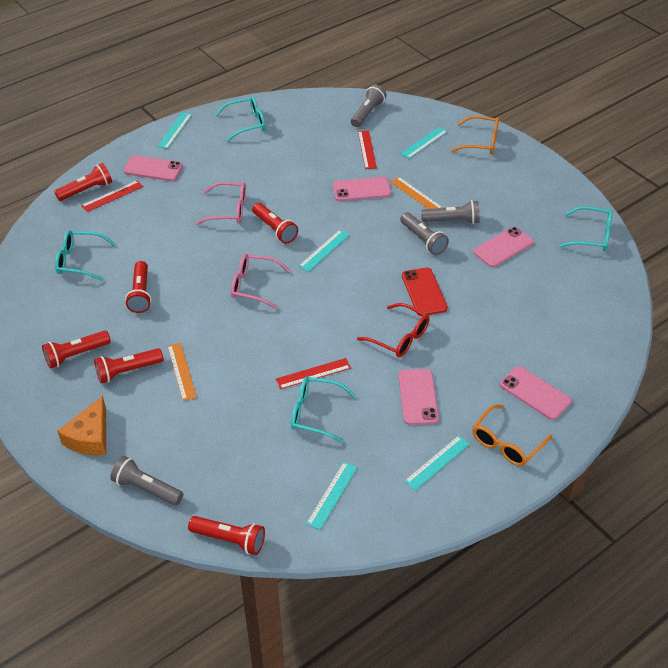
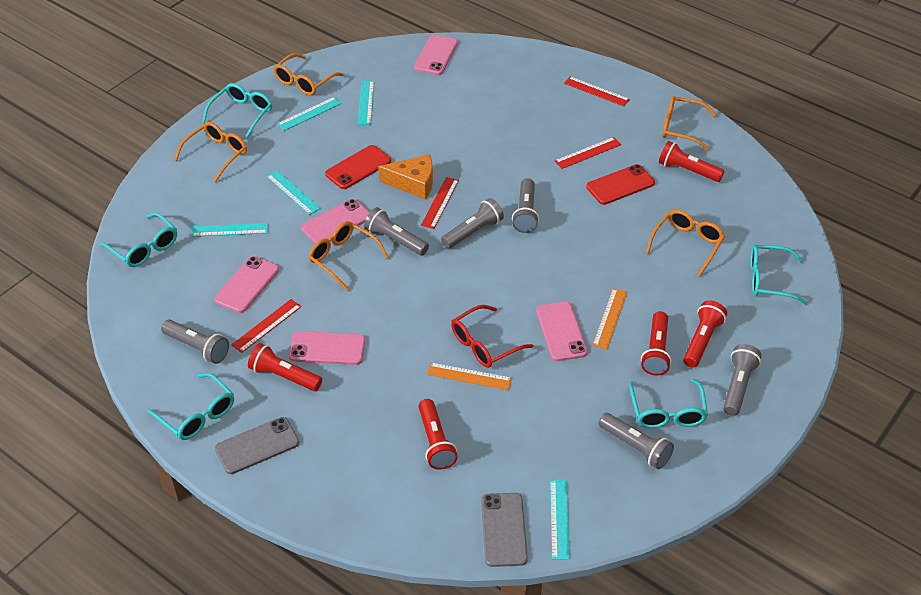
grey flashlight: [110,456,183,505] [351,84,386,127] [400,212,449,255] [421,200,480,224] = 4 -> [161,319,229,364] [364,207,429,256] [441,198,504,249] [512,178,539,233] [598,413,674,469] [723,344,762,416] = 6
grey phone: none = 0 -> [215,417,299,474] [481,493,528,567] = 2
orange glasses: [451,116,499,154] [472,405,552,466] = 2 -> [174,122,247,182] [273,53,344,95] [309,221,389,290] [646,210,725,276] [662,96,717,150] = 5
pink glasses: [196,182,246,225] [231,254,291,309] = 2 -> none = 0
red flashlight: [42,331,111,369] [54,163,112,201] [94,348,163,383] [125,261,151,313] [188,516,265,555] [252,203,298,244] = 6 -> [248,343,322,391] [418,399,458,470] [641,311,671,376] [659,141,725,182] [683,301,727,368] = 5
red phone: [402,267,448,316] = 1 -> [325,145,391,189] [586,164,655,205] = 2
red ruler: [81,180,143,212] [276,358,351,389] [358,130,377,169] = 3 -> [231,299,301,353] [421,177,459,229] [555,137,621,169] [564,76,630,106] = 4
turquoise glasses: [55,230,116,281] [215,96,266,142] [291,377,356,443] [559,206,613,251] = 4 -> [100,212,177,267] [147,373,234,440] [202,83,272,139] [629,379,708,428] [750,244,808,305] = 5

